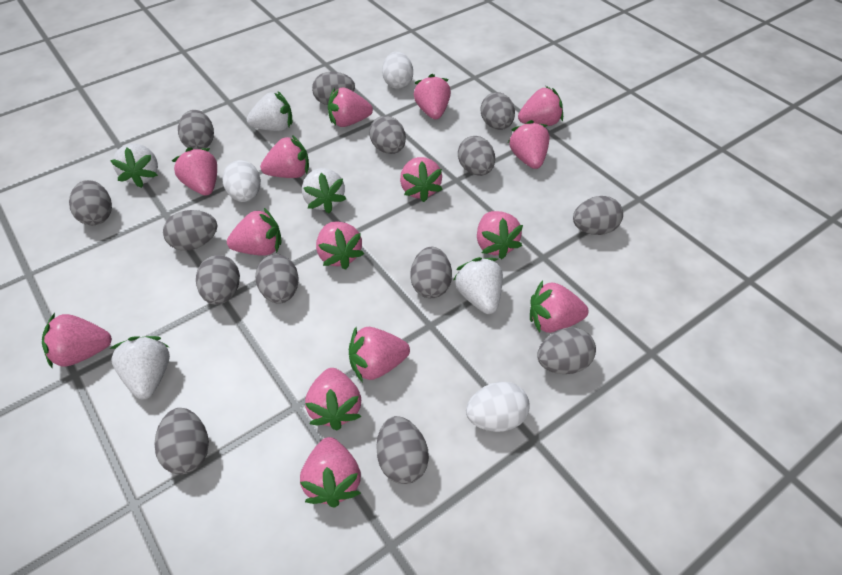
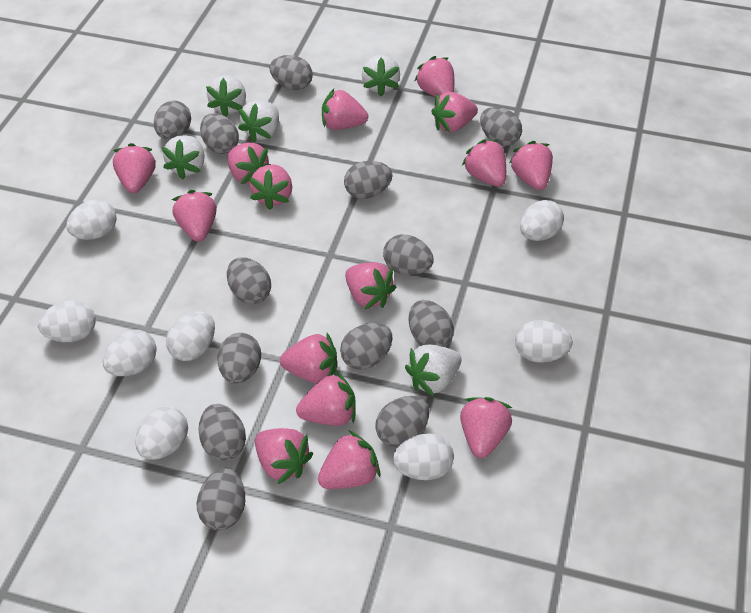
grey egg: [69,180,112,225] [155,408,209,474] [163,210,217,251] [178,110,214,149] [196,255,240,305] [255,254,299,304] [312,71,355,105] [369,116,406,154] [376,416,429,484] [410,247,452,298] [458,136,495,176] [480,93,515,130] [537,327,596,374] [573,196,623,235] = 14 -> [154,101,191,140] [197,468,245,530] [198,404,246,461] [200,113,239,154] [217,333,261,384] [227,257,271,304] [269,55,313,90] [340,323,393,370] [344,161,392,199] [375,396,429,447] [383,235,434,275] [409,300,454,347] [480,107,522,146] = 13
white egg: [222,160,261,202] [382,52,413,89] [466,382,529,432] = 3 -> [38,300,96,342] [66,199,117,240] [103,330,157,376] [135,407,188,460] [166,311,215,361] [393,433,454,480] [515,320,573,363] [520,200,564,241] = 8

